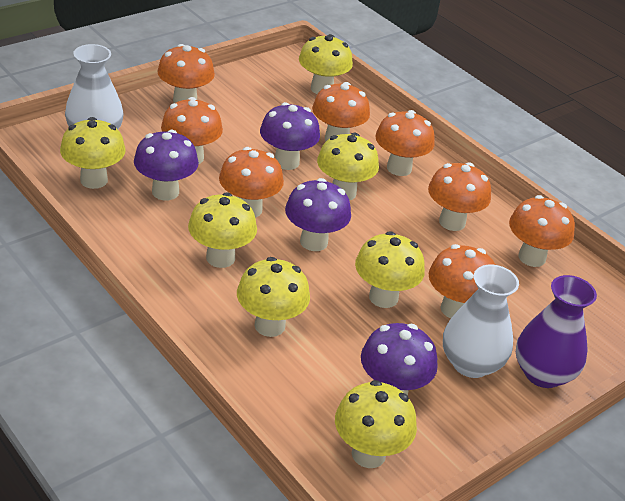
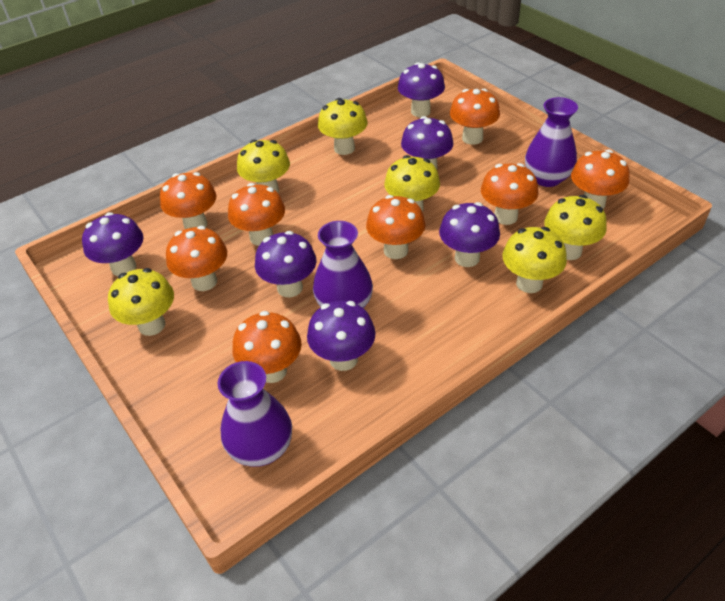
purple mushroom: [134,130,199,200] [260,102,320,170] [285,178,351,251] [361,323,438,396] = 4 -> [82,212,144,276] [255,231,316,297] [307,301,376,371] [398,63,445,117] [401,116,453,169] [439,202,500,267] = 6
purple vase: [516,275,597,388] = 1 -> [217,361,292,467] [313,221,373,308] [525,97,578,187] = 3
white vase: [65,44,123,129] [443,265,519,378] = 2 -> none = 0
yellow mushroom: [60,117,126,189] [188,192,257,268] [237,257,310,337] [299,34,353,94] [317,133,379,201] [335,380,417,468] [355,231,425,308] = 7 -> [108,268,174,336] [237,140,290,193] [318,98,368,155] [384,155,440,212] [502,227,567,293] [544,195,607,260] = 6

